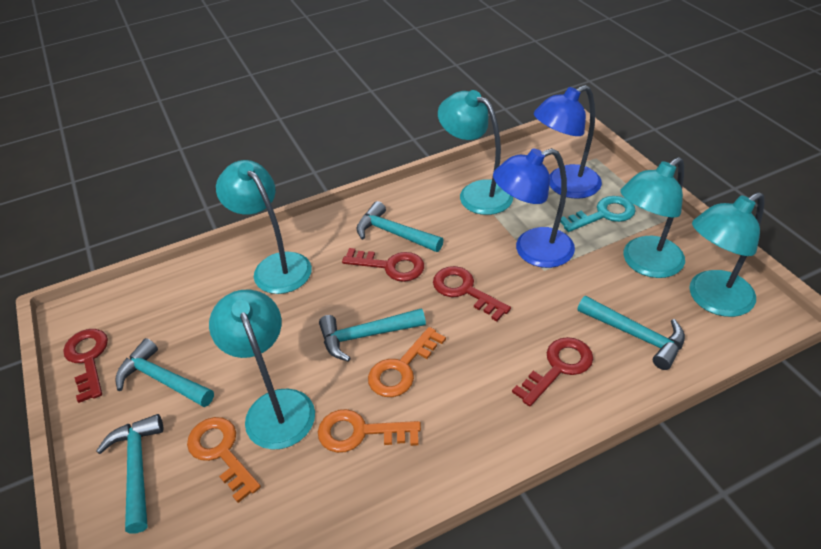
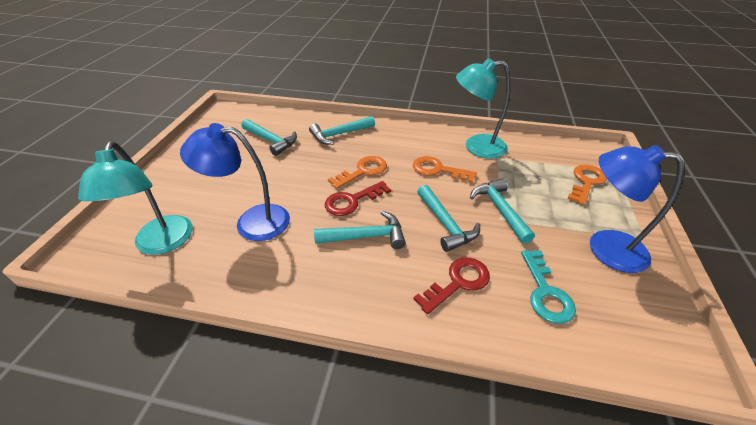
red key: [63,329,108,403] [342,248,424,282] [433,266,511,321] [512,337,593,406] = 4 -> [325,181,391,216] [413,257,490,314] = 2
turquoise lamp: [209,289,315,450] [216,160,312,294] [438,90,513,215] [620,157,685,278] [689,192,765,317] = 5 -> [78,141,193,255] [456,58,511,159] = 2

